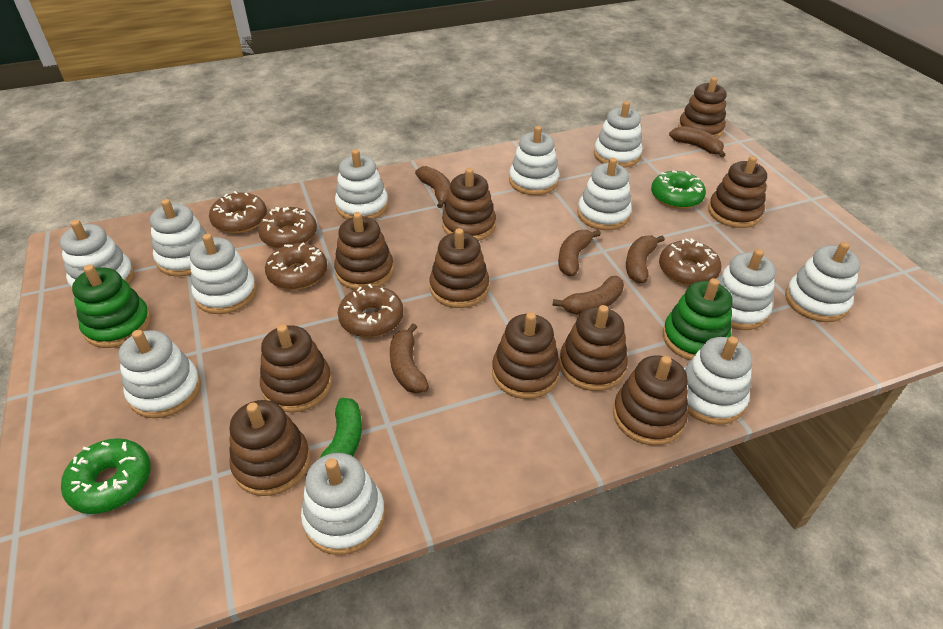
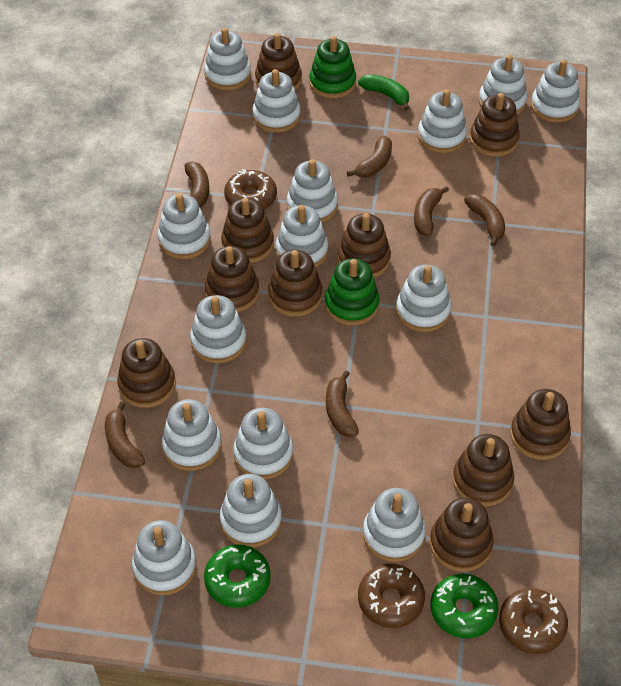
brown donut: [209,191,267,233] [258,207,317,249] [265,242,327,290] [338,284,404,337] [659,239,721,286] = 5 -> [224,169,277,209] [358,564,425,628] [499,588,568,654] = 3
white stacking toy: [60,220,134,289] [118,330,201,418] [150,199,207,277] [190,234,257,314] [301,453,385,555] [335,149,388,220] [509,126,559,195] [577,158,632,230] [594,101,642,168] [684,336,752,425] [718,249,776,330] [785,242,860,322] = 12 -> [132,520,196,595] [158,194,211,259] [161,399,222,471] [190,295,247,363] [204,28,251,90] [220,474,282,547] [233,408,293,479] [253,69,301,133] [275,205,328,268] [287,159,338,223] [363,488,426,562] [396,265,451,332] [418,89,467,153] [479,55,527,115] [531,60,580,123] = 15

